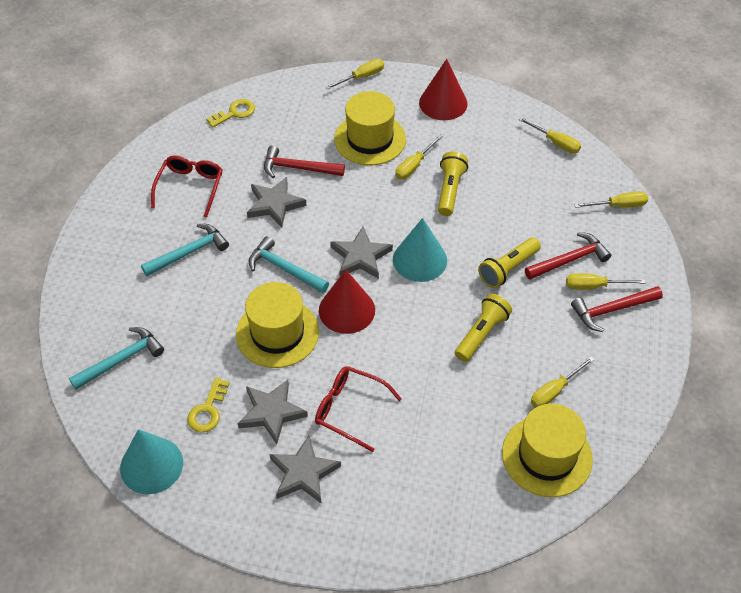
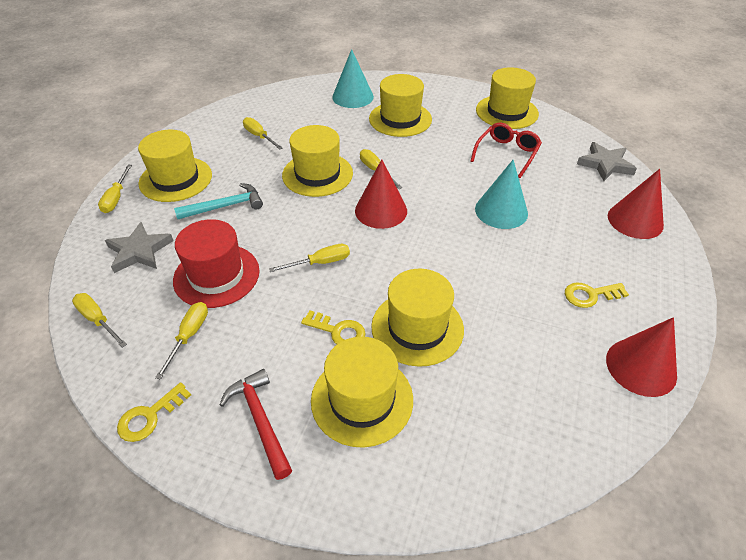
grey star: [238,380,308,444] [247,177,307,227] [270,435,341,504] [330,227,393,279] = 4 -> [105,222,173,273] [577,142,637,181] = 2
red cone: [319,269,375,334] [419,59,467,120] = 2 -> [355,159,407,229] [606,317,677,397] [608,169,664,239] = 3
red glasses: [151,155,223,218] [315,366,402,452] = 2 -> [470,123,542,178] = 1
red hammer: [264,145,345,178] [525,232,611,280] [571,286,663,332] = 3 -> [219,369,292,480] = 1
red hat: none = 0 -> [173,219,260,308] = 1
turquoise hammer: [69,327,164,390] [141,224,229,276] [249,236,329,293] = 3 -> [174,183,263,219] = 1
yellow flashlight: [438,151,468,216] [455,294,512,362] [478,237,541,288] = 3 -> none = 0
yellow hat: [236,282,319,368] [334,91,406,165] [502,404,593,497] = 3 -> [138,130,212,202] [282,125,353,197] [311,337,413,448] [369,74,432,137] [371,269,464,367] [476,67,539,129] = 6
yellow key: [187,378,230,432] [206,99,255,128] = 2 -> [117,382,191,442] [301,310,366,344] [565,282,629,308] = 3

